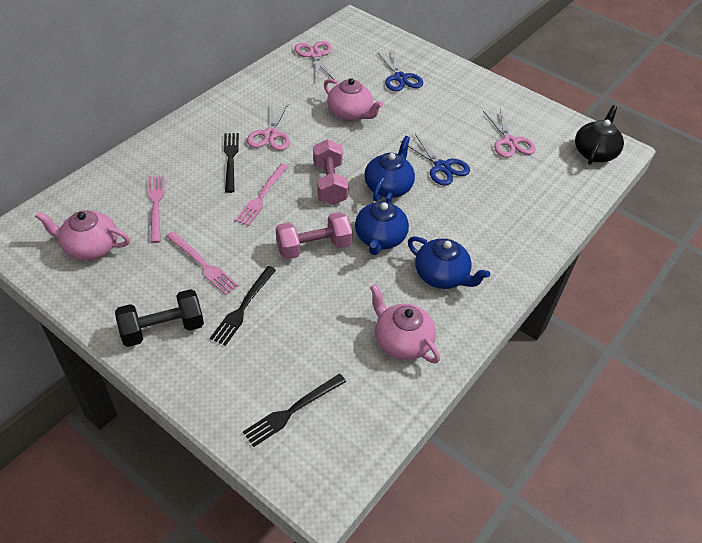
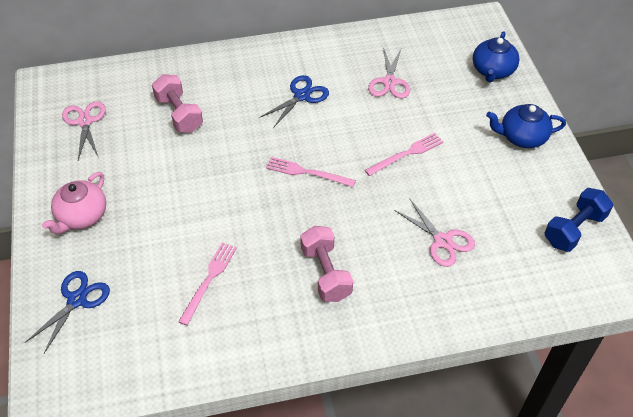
black dumbbell: [115,289,204,347] = 1 -> none = 0
black fork: [210,266,276,346] [224,133,239,193] [243,374,346,447] = 3 -> none = 0
black teapot: [575,105,624,165] = 1 -> none = 0
blue dumbbell: none = 0 -> [545,188,613,252] = 1
blue teapot: [355,192,409,255] [364,136,415,202] [408,236,490,289] = 3 -> [473,31,520,82] [486,104,566,148] = 2
pink teapot: [35,210,130,261] [324,78,383,121] [370,284,440,363] = 3 -> [42,172,106,234] = 1

